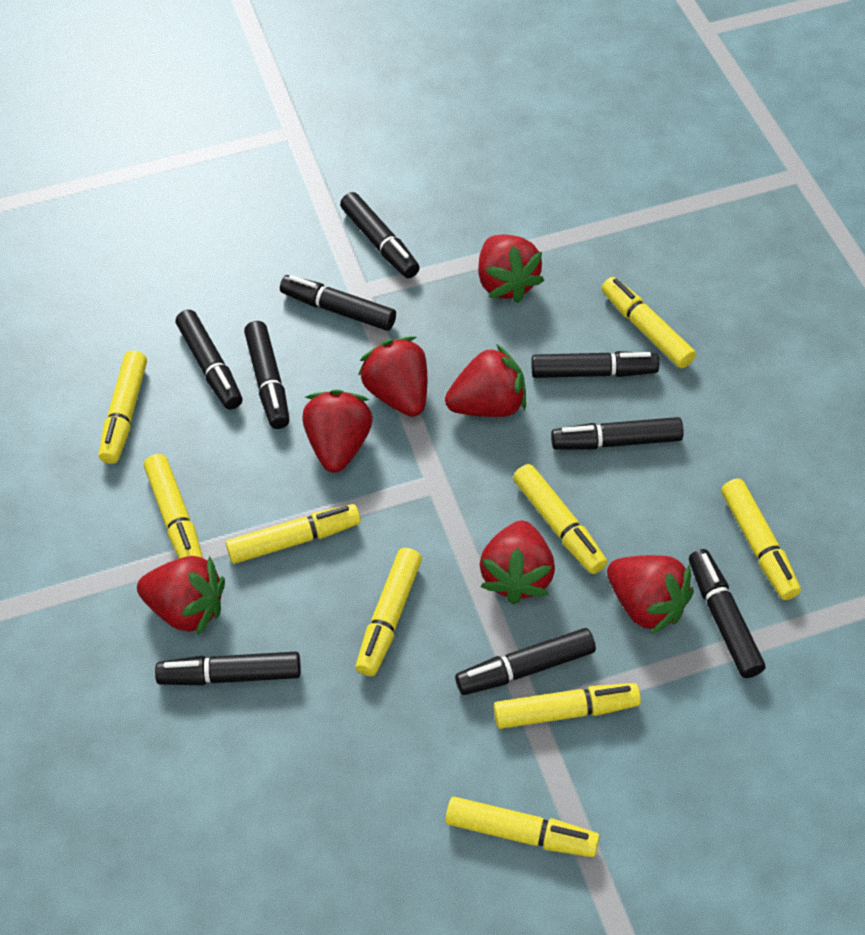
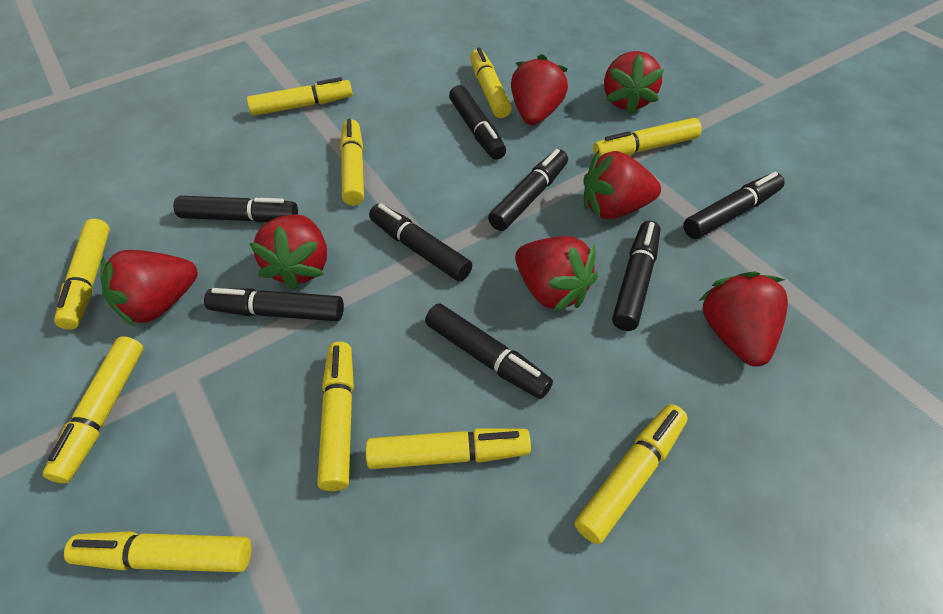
black marker: [155,651,301,685] [176,310,242,409] [244,321,290,429] [280,275,396,331] [340,192,420,278] [455,628,596,695] [532,351,659,378] [551,417,684,450] [689,549,765,678] = 9 -> [173,196,298,223] [204,288,344,321] [369,203,472,282] [425,303,553,399] [449,85,506,160] [488,149,568,231] [612,221,660,331] [683,172,785,239] = 8
yellow marker: [99,351,147,464] [144,454,203,559] [226,504,361,564] [355,548,422,676] [445,797,600,857] [494,683,641,729] [513,464,607,574] [602,277,696,368] [721,478,801,600] = 9 -> [43,336,143,483] [54,219,110,330] [64,531,251,572] [247,77,353,116] [317,342,354,491] [340,119,364,206] [366,428,531,469] [470,47,512,118] [574,404,688,544] [593,118,702,157] = 10

